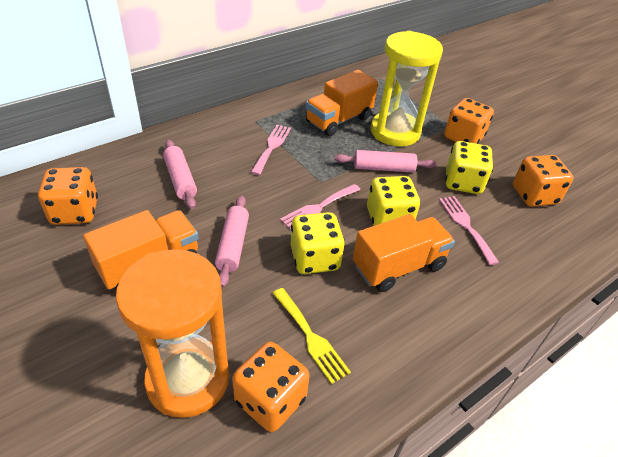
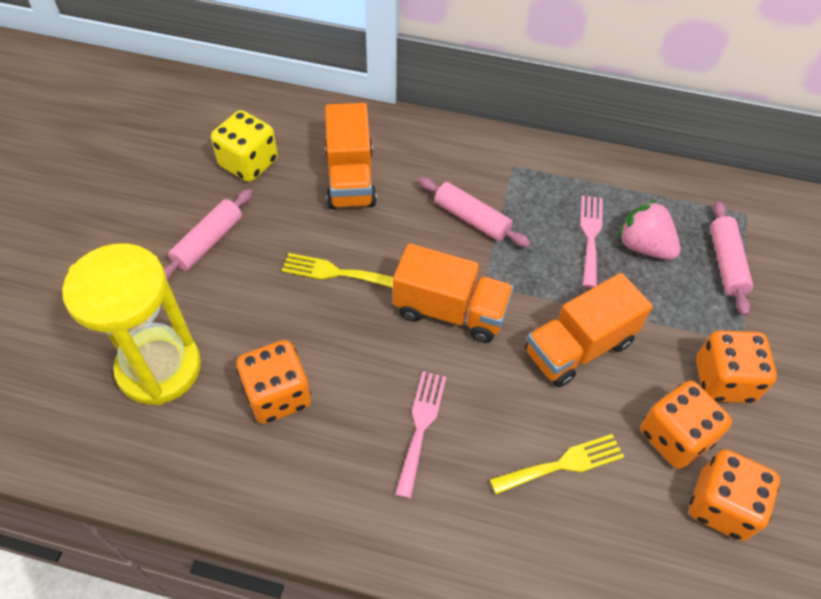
orange hourglass: [116,249,229,418] = 1 -> none = 0
pink fork: [250,125,291,175] [280,184,360,230] [439,196,499,265] = 3 -> [395,372,446,499] [580,195,603,288] = 2
pink strawberry: none = 0 -> [618,200,681,260] = 1
yellow dice: [291,212,345,274] [367,176,420,226] [445,141,493,194] = 3 -> [211,110,278,182] = 1
yellow fork: [272,288,351,384] = 1 -> [282,253,393,288] [490,434,624,495] = 2

